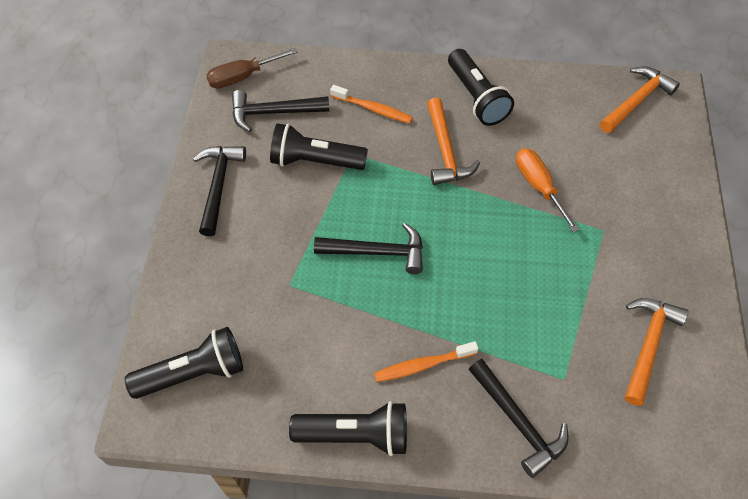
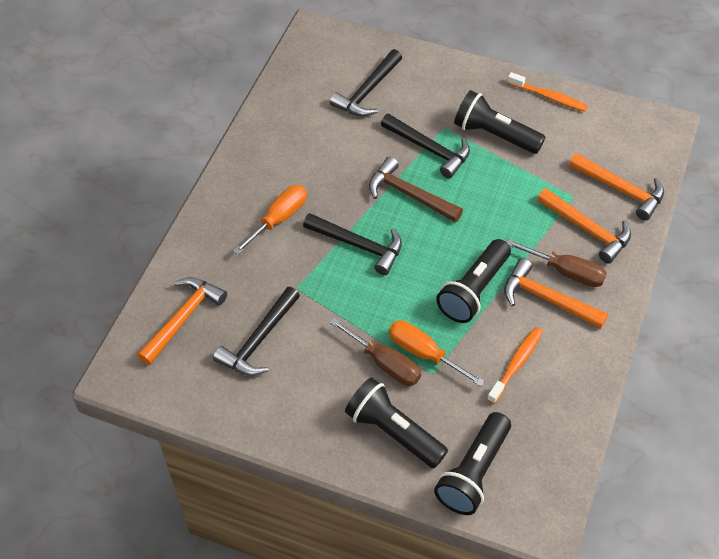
brown hammer: none = 0 -> [369,157,463,222] = 1
brown screwdriver: [206,48,298,89] = 1 -> [329,318,421,386] [507,239,607,287] = 2
orange hammer: [427,98,480,185] [600,67,680,133] [625,298,689,406] = 3 -> [137,277,227,365] [504,258,608,328] [537,188,631,264] [569,153,664,221] = 4
orange screwdriver: [516,148,580,232] = 1 -> [233,185,307,255] [389,321,485,387] = 2

